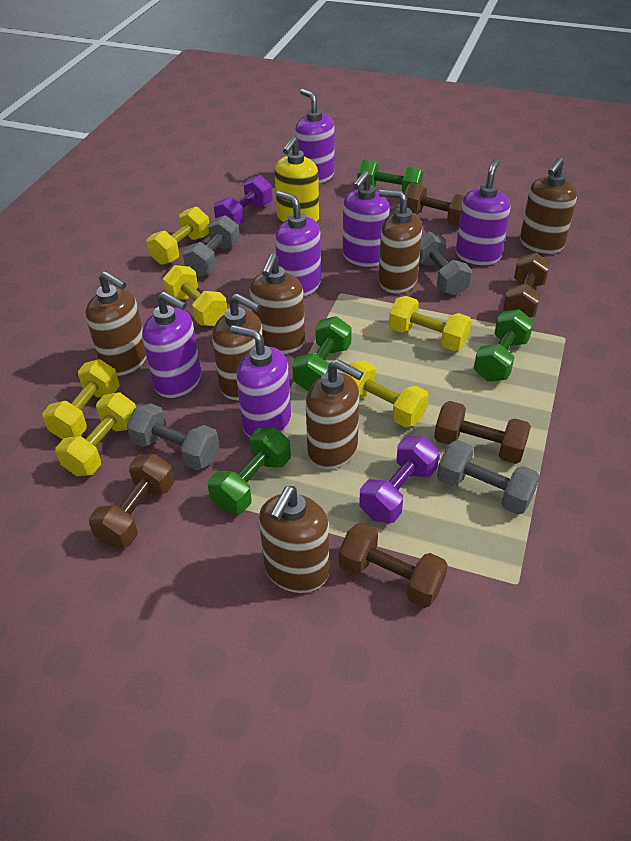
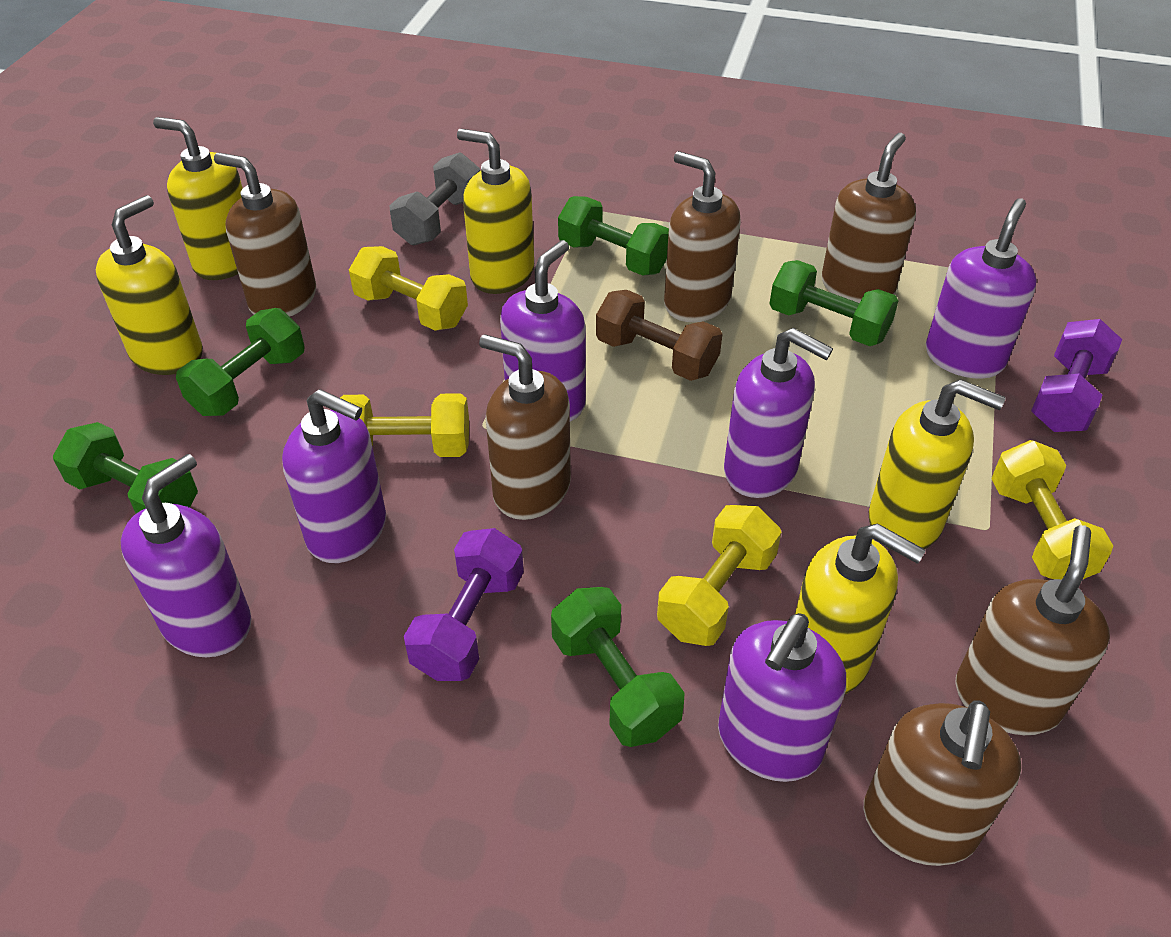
brown dumbbell: [89,454,174,548] [339,523,448,608] [404,183,464,225] [434,401,531,464] [503,253,550,318] = 5 -> [596,290,722,381] = 1
brown soap dispenser: [86,271,146,376] [212,293,263,400] [250,253,305,354] [259,486,329,593] [306,359,363,469] [379,190,422,293] [520,157,577,254] = 7 -> [214,153,316,317] [479,334,571,520] [664,151,741,322] [822,133,916,303] [864,700,1021,866] [955,525,1110,735] = 6
green dumbbell: [208,428,291,514] [292,316,352,391] [357,160,423,193] [474,309,534,381] = 4 -> [53,422,198,514] [176,308,305,416] [551,587,685,747] [558,196,669,276] [769,260,898,346] = 5
grey dumbbell: [126,403,220,470] [182,215,240,277] [419,231,472,296] [437,440,540,514] = 4 -> [389,152,480,245] = 1
yellow dumbbell: [42,359,120,440] [55,392,136,476] [147,207,209,265] [163,265,227,326] [344,360,429,428] [389,296,472,351] = 6 -> [340,393,469,457] [349,246,468,331] [657,505,782,646] [991,440,1113,580] = 4
yellow soap dispenser: [275,136,319,224] = 1 -> [96,195,203,375] [153,117,243,280] [457,129,534,294] [795,524,926,694] [869,379,1006,550] = 5

